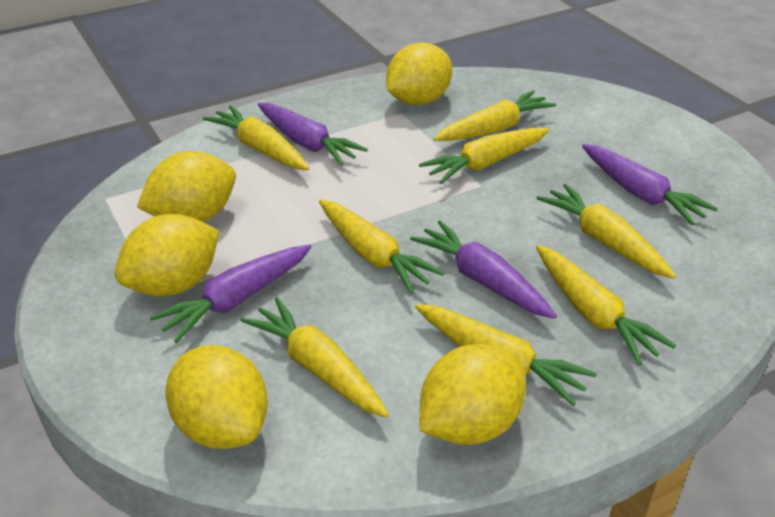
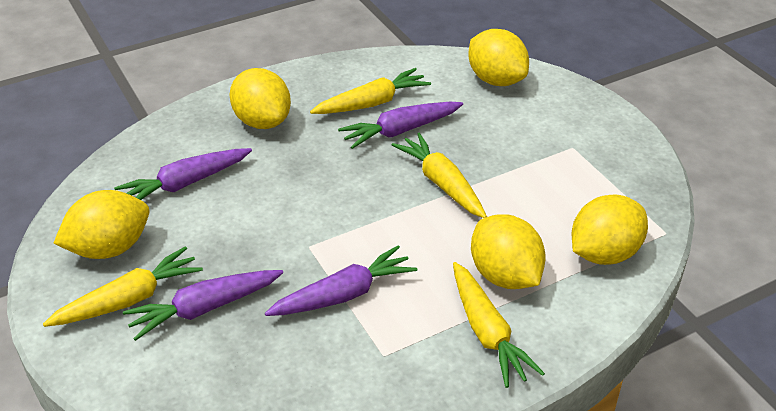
yellow carrot: [203,105,309,170] [240,297,389,418] [319,199,444,294] [415,304,597,406] [419,128,549,184] [433,90,556,141] [536,184,676,279] [536,245,676,365] = 8 -> [43,246,203,327] [310,68,431,114] [392,133,487,218] [453,262,545,388] = 4

